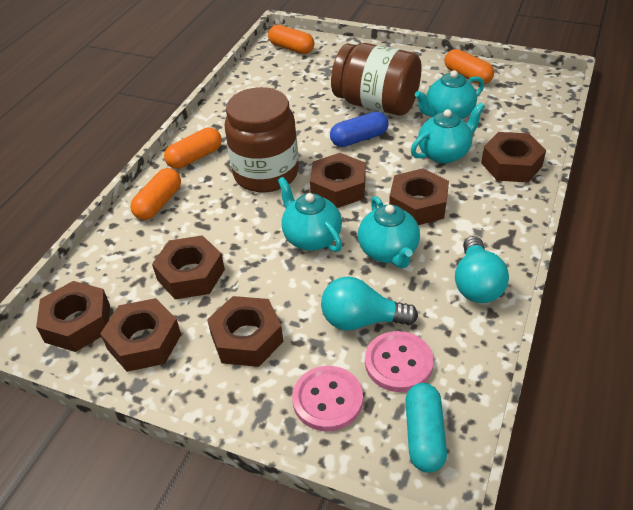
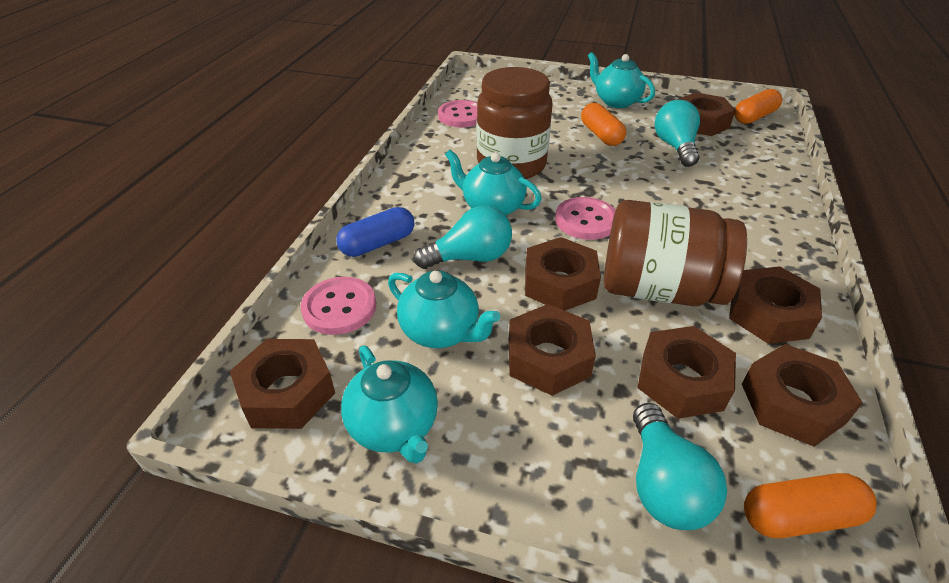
orange capsule: [130,168,181,220] [164,128,222,169] [268,25,314,54] [444,49,494,84] = 4 -> [581,103,626,146] [734,89,782,124] [744,473,877,538] = 3
pink button: [292,366,363,431] [365,331,433,392] = 2 -> [300,277,376,335] [438,100,477,127] [555,197,616,240] = 3
turquoise capsule: [405,383,447,473] = 1 -> none = 0
turquoise light bulb: [321,276,418,331] [455,236,509,303] = 2 -> [413,205,512,269] [633,403,727,530] [655,100,700,167] = 3

